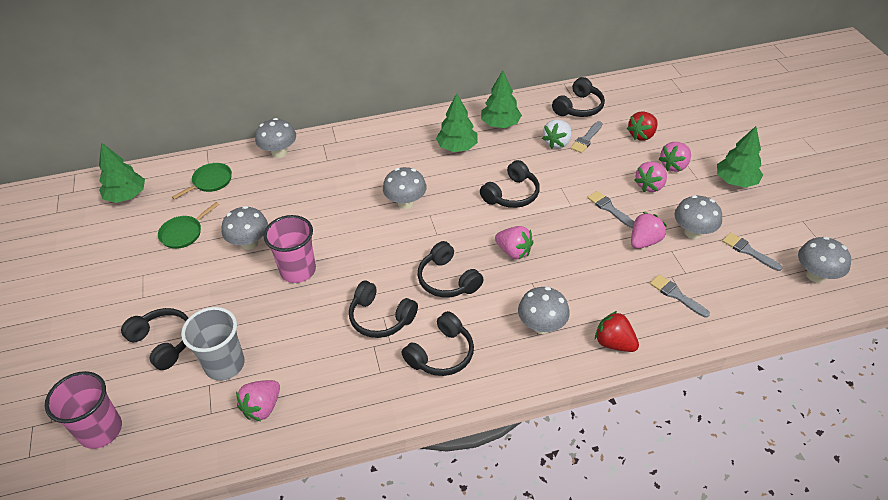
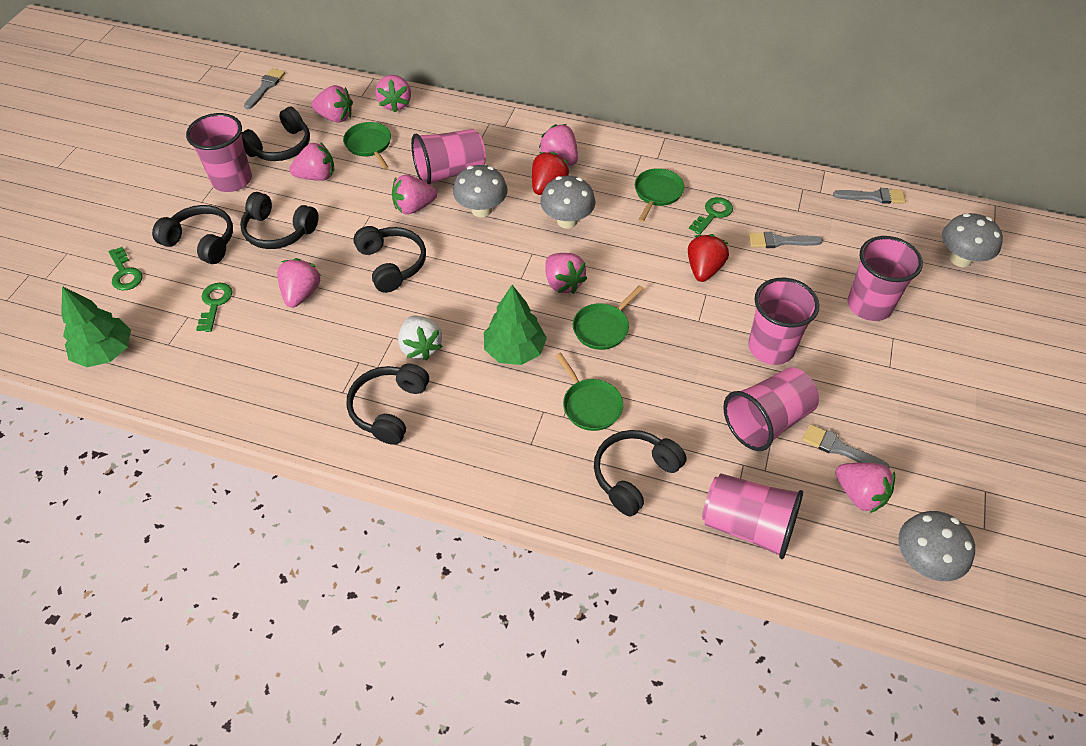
green key: none = 0 -> [108,247,142,290] [196,283,232,332] [689,197,733,235] = 3
green pan: [158,202,219,249] [172,163,232,199] = 2 -> [343,122,391,170] [555,353,623,431] [573,285,644,350] [635,168,685,222] = 4
green tree: [99,142,145,203] [436,93,478,152] [481,70,522,128] [717,126,763,188] = 4 -> [61,286,131,367] [484,285,547,365] = 2
grey cup: [181,307,245,381] = 1 -> none = 0
grey mushroom: [221,206,268,250] [255,118,296,158] [383,167,427,209] [518,287,570,334] [675,195,722,239] [798,236,851,283] = 6 -> [453,165,508,217] [540,176,595,229] [898,511,975,581] [942,213,1003,267] = 4
pink cup: [45,371,122,449] [264,215,316,283] = 2 -> [186,113,252,192] [411,129,486,185] [702,474,803,559] [723,367,819,451] [748,278,819,365] [848,236,923,321] = 6
pink strawberry: [236,380,280,421] [495,226,534,259] [631,212,667,249] [634,162,667,192] [659,142,691,172] = 5 -> [277,258,320,308] [289,142,334,181] [311,85,353,123] [375,75,411,113] [392,175,437,214] [539,124,578,165] [545,253,587,294] [835,463,895,513] = 8

